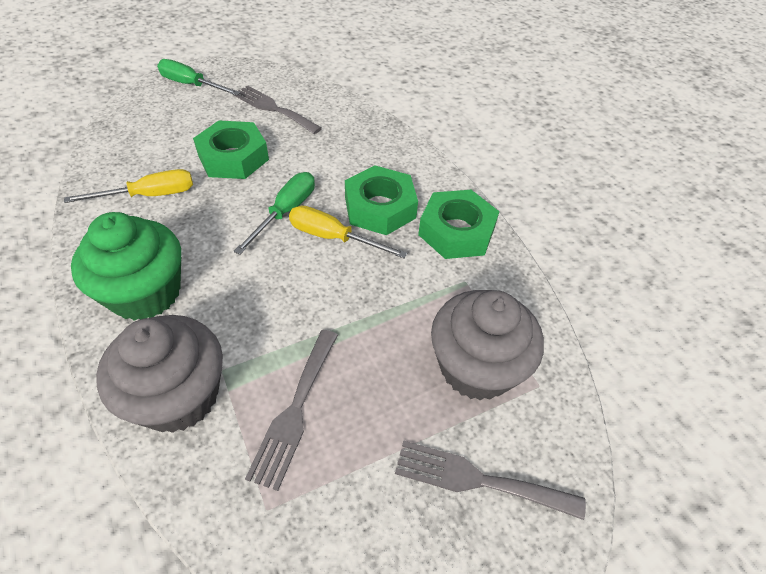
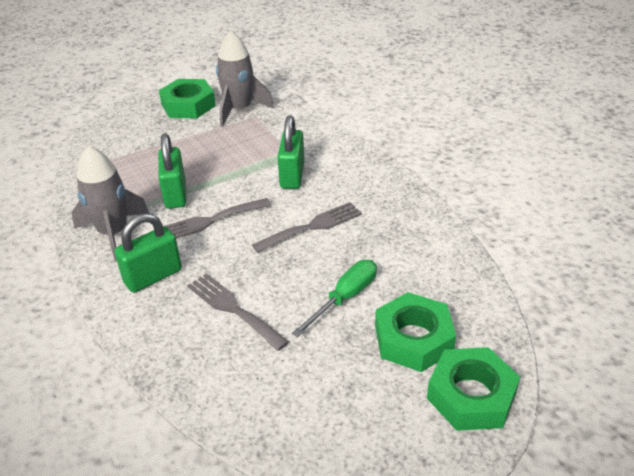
green cupcake: [71,212,181,321] = 1 -> none = 0
green padlock: none = 0 -> [114,213,182,293] [158,133,186,209] [278,115,305,189] = 3
green screwdriver: [157,59,240,96] [234,172,315,255] = 2 -> [292,260,377,337] = 1
grey cupcake: [96,315,223,433] [431,290,544,401] = 2 -> none = 0
grey rocket: none = 0 -> [71,146,150,261] [216,31,274,127] = 2
yellow screwdriver: [64,169,193,203] [289,205,407,258] = 2 -> none = 0

